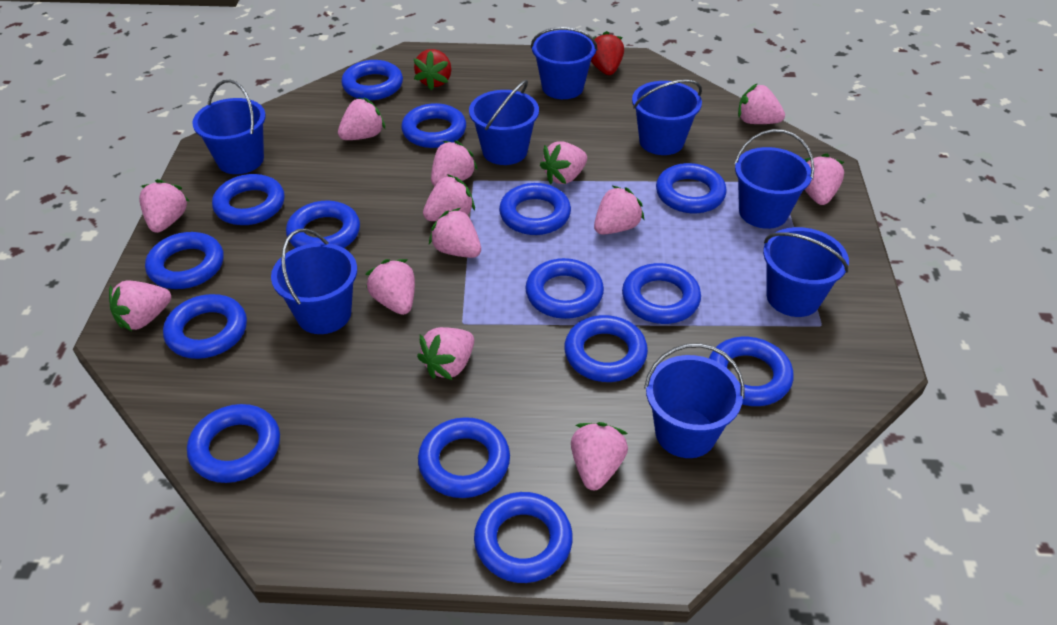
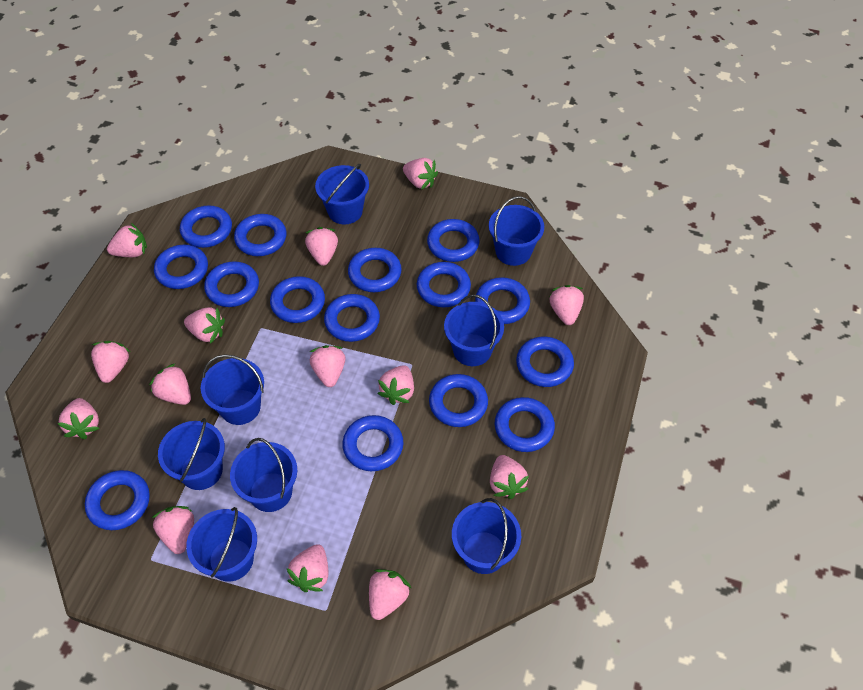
pink strawberry: [109,281,171,331] [139,179,189,233] [338,98,385,140] [366,259,415,315] [417,327,474,380] [423,174,475,221] [429,208,481,258] [431,140,478,186] [540,141,587,184] [571,422,628,490] [594,186,645,235] [738,84,785,124] [804,153,844,205] = 13 -> [57,398,100,439] [91,341,130,383] [107,223,147,257] [149,363,191,405] [152,506,194,554] [184,307,225,344] [287,544,328,592] [305,227,338,266] [310,345,346,387] [369,569,412,620] [378,365,414,405] [403,158,438,190] [490,455,529,499] [549,285,584,325] = 14
red strawberry: [414,49,451,90] [591,31,624,75] = 2 -> none = 0

